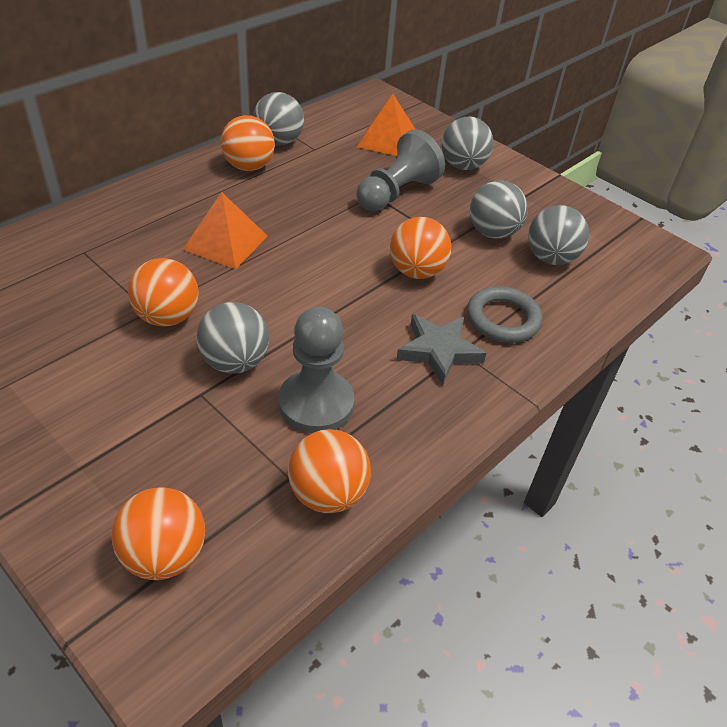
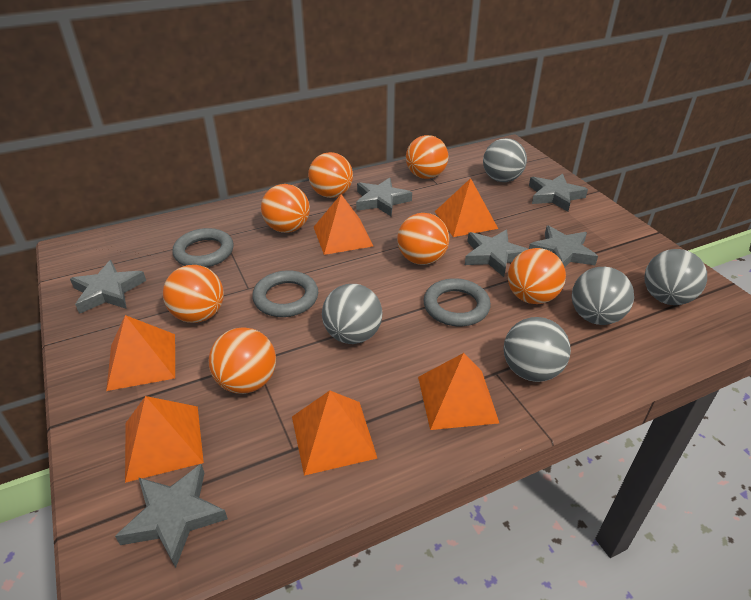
grey pawn: [278,307,354,434] [356,129,445,211] = 2 -> none = 0
grey ring: [467,286,542,343] = 1 -> [172,228,233,267] [252,270,318,317] [424,278,491,327] = 3
grey star: [396,314,486,385] = 1 -> [70,260,146,314] [115,464,228,568] [356,178,412,217] [465,230,528,277] [529,174,588,212] [529,225,598,268] = 6
orange ball: [112,487,205,580] [128,258,198,327] [221,115,275,171] [288,429,371,513] [390,217,451,279] = 5 -> [163,265,224,323] [208,327,276,394] [261,184,310,233] [308,152,353,198] [397,213,449,265] [406,135,448,179] [508,248,566,304] = 7
orange pyramid: [183,192,267,269] [357,94,415,156] = 2 -> [106,315,175,391] [125,396,204,483] [292,391,377,476] [314,194,373,255] [418,353,499,430] [435,178,498,237] = 6

